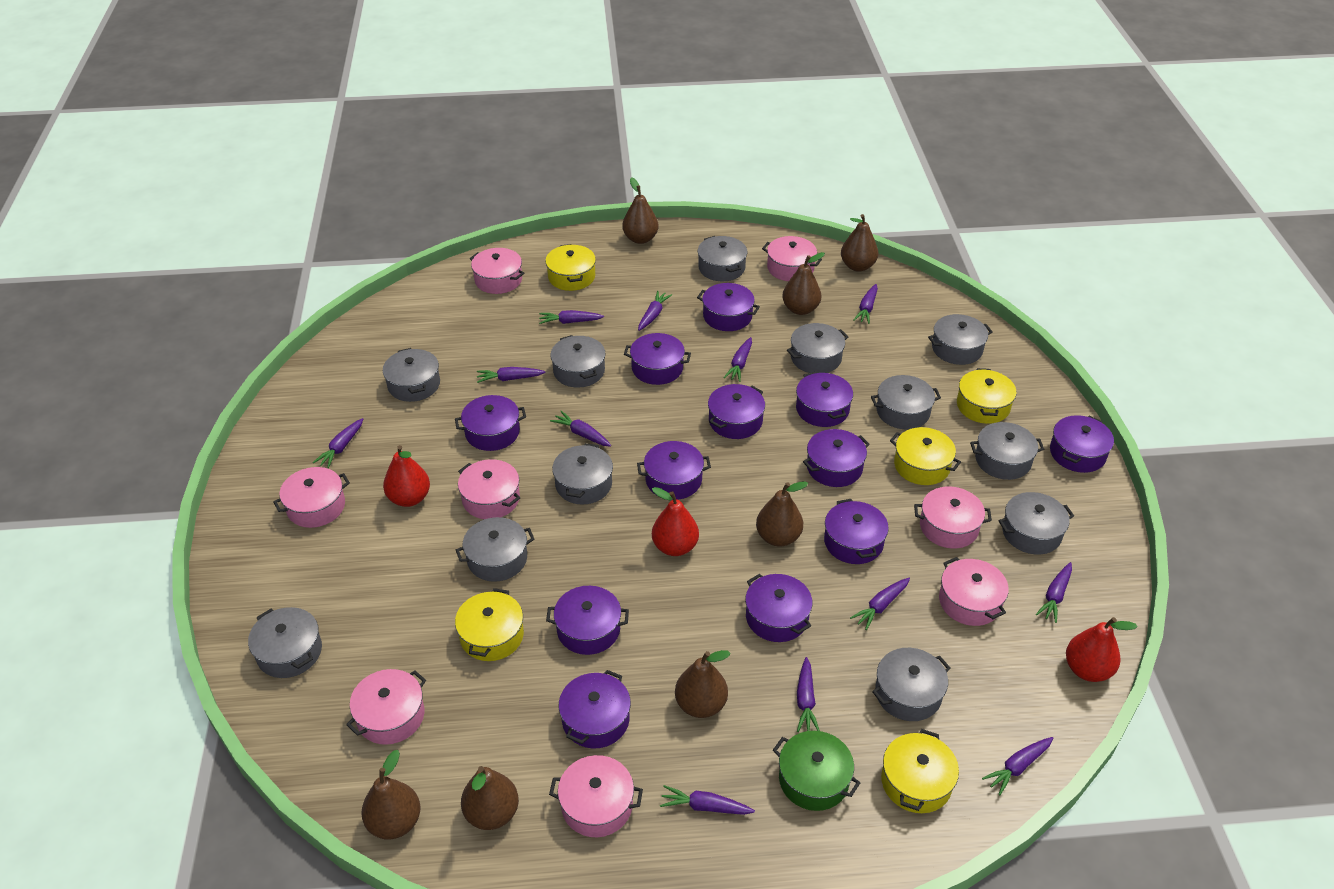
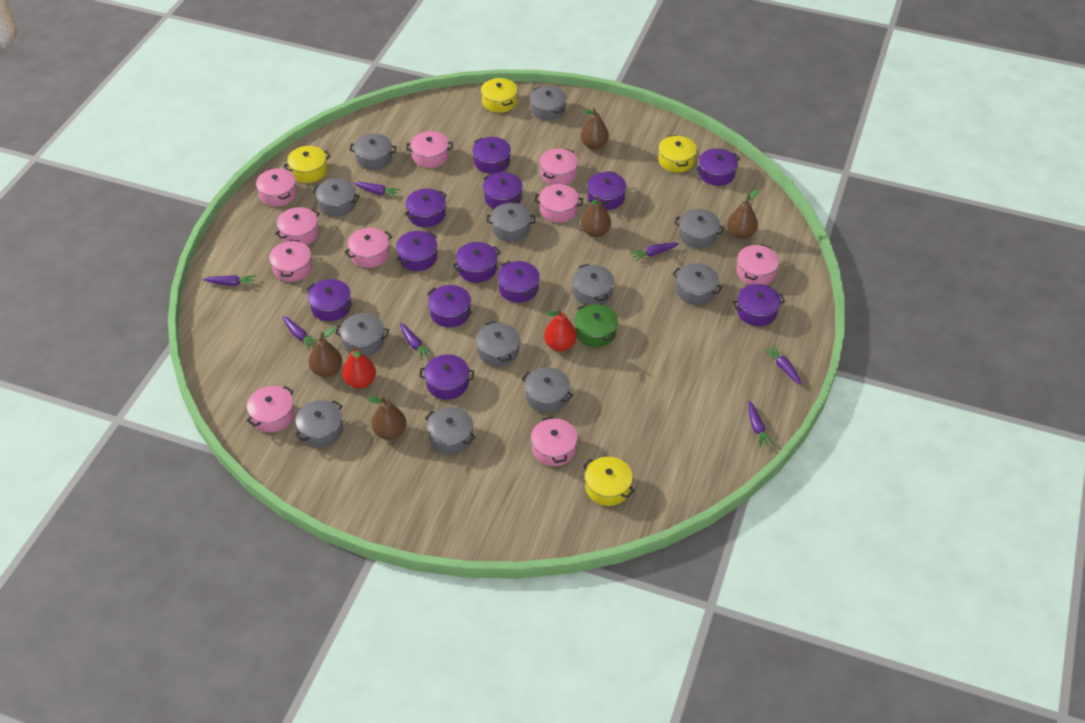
brown pear: [361,750,421,839] [461,766,519,830] [622,177,659,244] [675,650,731,718] [756,481,808,547] [782,252,825,315] [841,214,878,272] = 7 -> [309,327,342,377] [367,396,406,440] [580,108,609,150] [581,195,611,237] [727,189,759,239] = 5
pink pot: [273,467,350,528] [346,669,426,745] [458,459,520,519] [470,248,524,294] [549,755,643,837] [762,236,822,281] [914,487,992,549] [939,557,1009,626] = 8 -> [247,386,294,432] [256,168,297,206] [269,240,312,282] [275,207,320,245] [344,228,392,268] [406,131,453,168] [531,416,578,466] [534,184,583,223] [539,148,578,185] [736,244,779,285] = 10
purple carrot: [313,418,363,468] [477,367,546,383] [539,310,604,324] [550,411,611,447] [638,291,672,331] [660,785,755,815] [723,337,752,382] [797,657,820,732] [850,578,910,630] [853,284,878,324] [982,737,1053,795] [1036,562,1072,623] = 12 -> [203,275,256,286] [282,316,317,350] [354,182,401,197] [400,323,433,360] [630,243,679,262] [748,401,774,447] [763,345,802,385] = 7
red pear: [383,445,430,507] [652,487,699,556] [1066,617,1138,682] = 3 -> [342,346,376,388] [544,308,577,351] = 2
yellow pot: [455,588,524,661] [545,244,596,291] [881,729,959,813] [890,427,961,485] [957,368,1016,424] = 5 -> [283,146,331,183] [481,78,518,113] [583,457,635,506] [658,135,697,172] = 4

